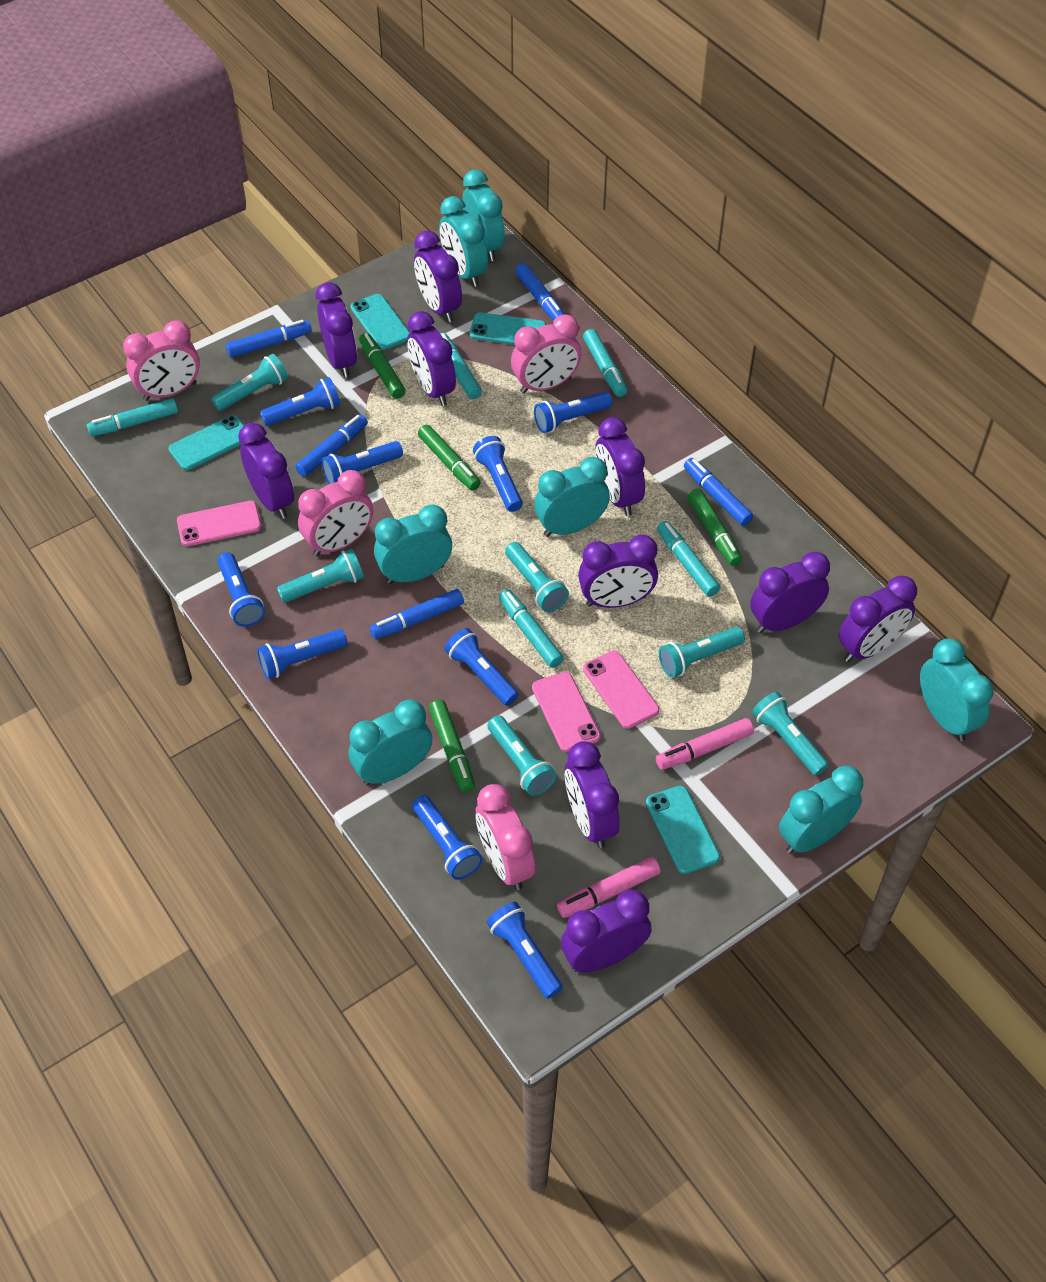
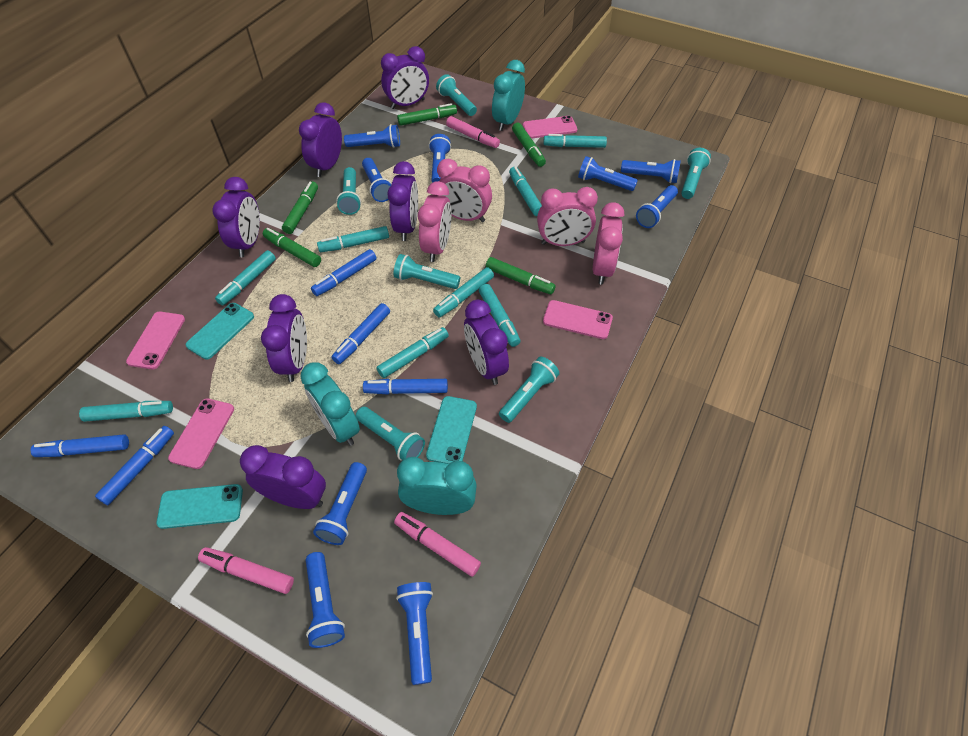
green marker: [359,333,406,399] [418,425,481,490] [429,700,475,792] [688,489,742,566] = 4 -> [263,228,321,267] [282,181,318,234] [397,103,457,126] [486,257,556,294] [512,123,546,167] = 5
pink marker: [557,857,661,918] [656,718,754,770] = 2 -> [198,547,294,594] [394,512,481,577] [446,116,500,148] = 3
pink phone: [177,501,262,546] [532,672,601,752] [583,651,659,729] = 3 -> [126,312,185,369] [168,398,234,469] [523,116,577,139] [543,300,613,339] = 4
purple clock: [238,423,294,519] [316,282,357,378] [407,311,456,406] [414,231,462,322] [561,890,652,973] [565,741,620,848] [578,535,658,608] [595,417,645,516] [750,552,830,633] [838,575,917,662] = 10 -> [212,177,260,257] [240,445,326,509] [261,294,307,382] [299,102,342,177] [381,46,429,109] [387,161,418,241] [464,300,509,385] = 7
turquoise clock: [349,699,432,785] [374,504,452,584] [439,196,488,287] [462,170,505,261] [534,457,610,537] [779,766,863,854] [920,638,994,741] = 7 -> [300,362,360,446] [397,457,477,515] [492,60,525,131] = 3
turquoise marker: [87,398,178,436] [440,333,482,399] [499,590,564,668] [583,329,627,397] [657,521,720,597] = 5 -> [79,401,173,422] [215,250,276,305] [317,226,389,252] [376,327,449,378] [433,267,494,318] [479,284,521,347] [509,167,542,216] [544,134,607,148] = 8
turquoise phone: [169,415,244,470] [350,294,410,350] [469,312,546,345] [646,786,720,874] = 4 -> [156,484,243,529] [185,303,254,359] [426,396,477,464] = 3

